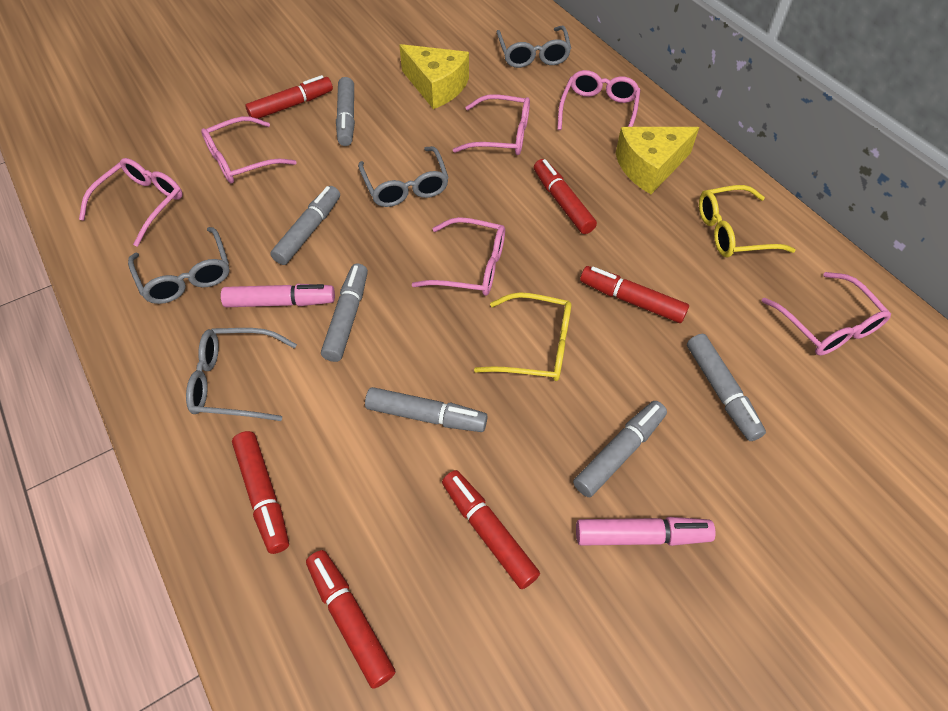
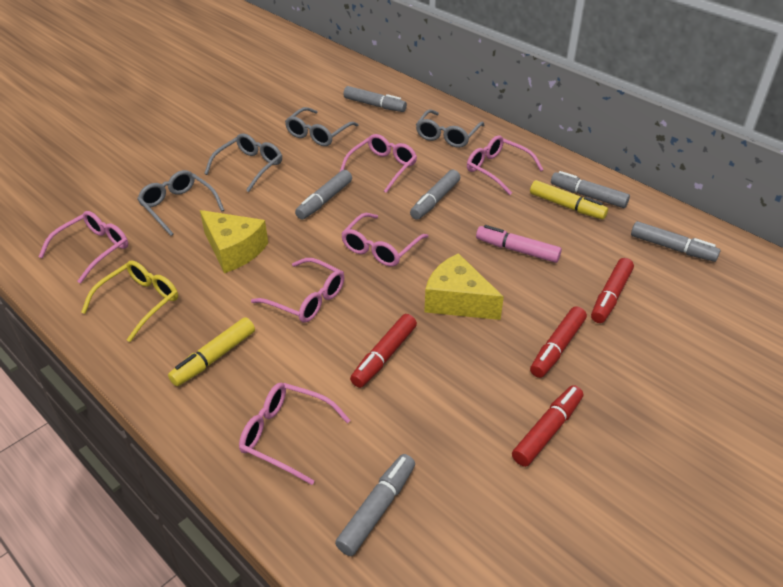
pink marker: [221,284,335,307] [576,517,716,546] = 2 -> [476,225,562,263] = 1
red marker: [232,431,289,554] [245,75,333,119] [306,550,395,689] [442,470,540,589] [534,159,597,234] [580,266,689,323] = 6 -> [350,314,417,388] [512,385,583,467] [530,307,587,378] [591,258,634,323] = 4
yellow glasses: [474,292,572,381] [699,185,796,258] = 2 -> [81,261,178,342] = 1
yellow marker: none = 0 -> [168,317,255,386] [530,180,608,219] = 2

